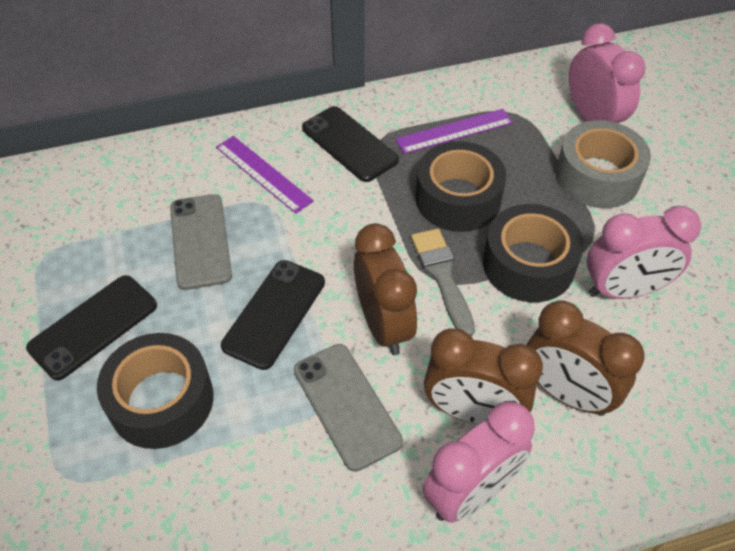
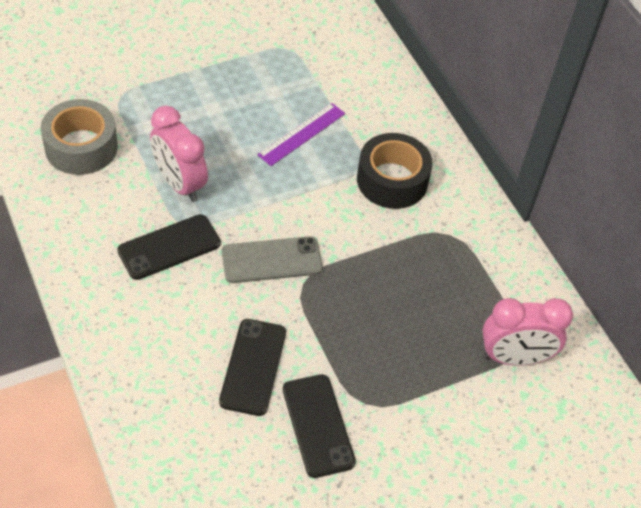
black tape: [97,333,214,449] [415,141,506,232] [483,204,584,302] = 3 -> [357,133,433,209] = 1
brown clock: [354,223,417,355] [424,328,543,425] [527,300,645,416] = 3 -> none = 0
grey brush: [411,229,475,336] = 1 -> none = 0
grey phone: [170,194,232,290] [294,344,403,472] = 2 -> [222,236,323,283] = 1
pink clock: [423,401,535,523] [569,23,645,123] [587,206,701,299] = 3 -> [150,106,208,202] [482,298,573,366] = 2
purple ruler: [216,136,314,214] [395,109,513,154] = 2 -> [257,103,345,166] = 1

